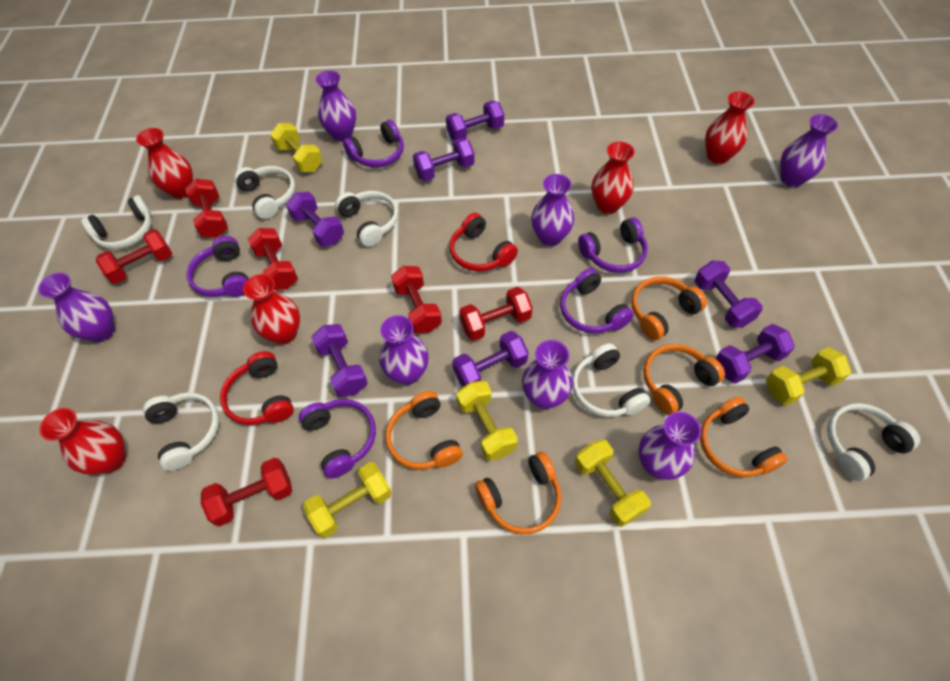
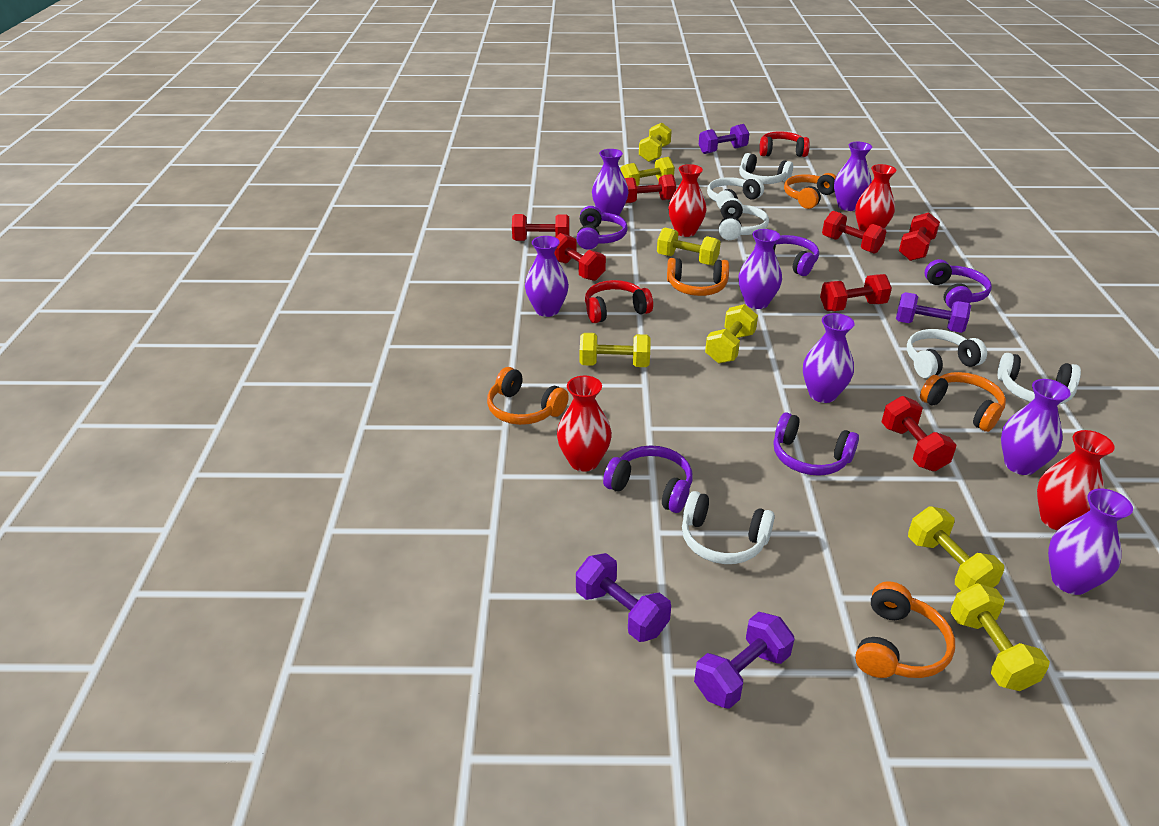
purple dumbbell: [286,191,344,247] [311,324,368,397] [413,138,475,181] [446,101,504,140] [453,331,528,387] [695,261,763,328] [715,324,795,384] = 7 -> [576,553,671,642] [694,612,794,709] [699,124,749,154] [896,292,971,333] = 4
red dumbbell: [96,229,172,284] [185,179,228,238] [201,458,292,527] [248,228,298,290] [391,266,442,333] [459,287,533,341] = 6 -> [512,214,570,241] [554,233,606,281] [625,174,676,204] [820,274,892,311] [822,211,887,254] [882,396,956,471] [899,212,940,261] = 7
red vase: [39,408,126,475] [136,128,193,199] [243,274,300,345] [592,142,635,214] [705,92,755,164] = 5 -> [557,376,612,472] [668,164,707,237] [855,164,896,232] [1037,430,1115,530] = 4
yellow dumbbell: [270,123,323,173] [303,462,392,538] [456,380,518,461] [575,439,651,527] [766,347,851,406] = 5 -> [580,333,651,367] [620,157,675,186] [639,123,672,162] [657,227,721,266] [705,304,758,363] [908,507,1004,591] [950,583,1050,691] = 7

